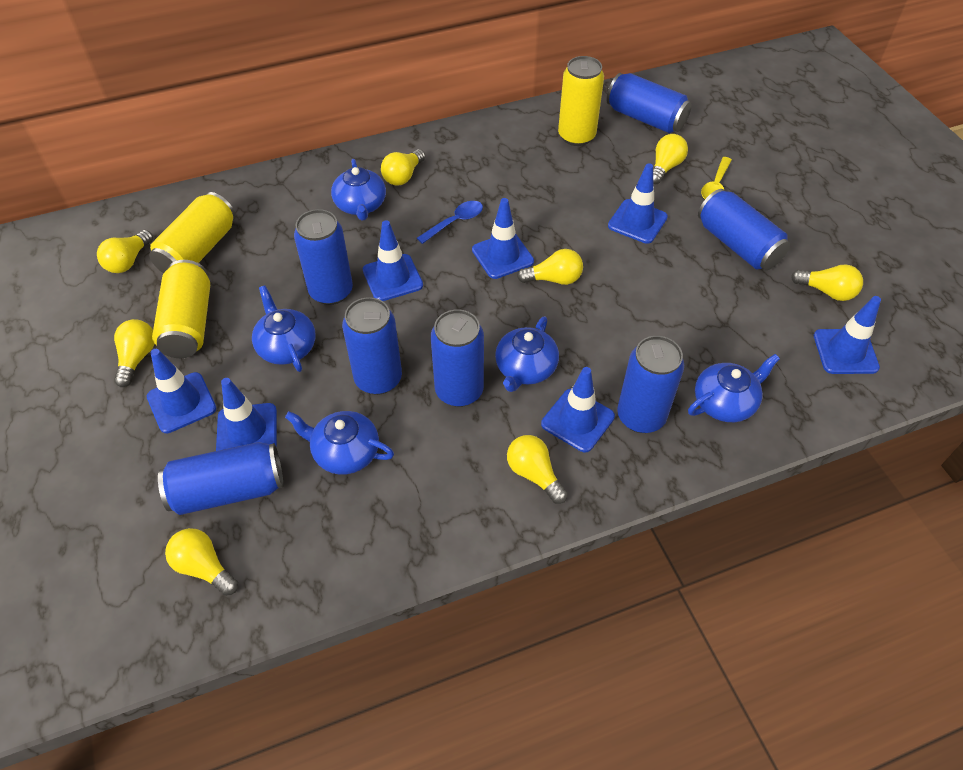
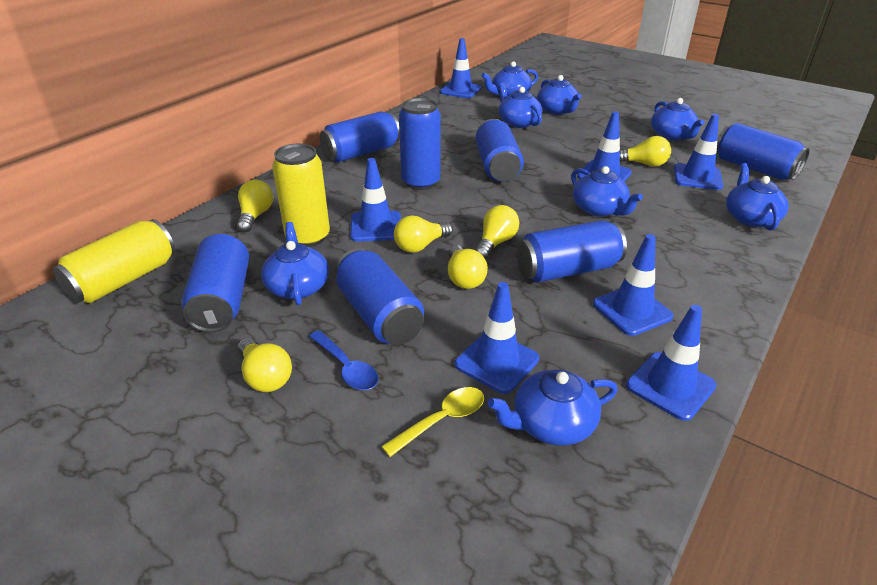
blue teapot: [252,285,316,372] [285,411,394,475] [331,159,386,220] [495,316,559,392] [688,354,780,422] = 5 -> [261,222,329,305] [482,61,538,96] [488,369,617,446] [498,83,542,128] [537,75,582,115] [571,166,643,217] [651,98,705,140] [726,163,789,230] = 8
yellow can: [149,192,236,273] [152,260,210,358] [558,56,604,146] = 3 -> [53,219,175,303] [272,144,330,247] = 2
yellow light bulb: [97,230,153,273] [114,319,155,387] [165,528,238,596] [381,149,425,185] [507,435,567,504] [517,249,583,285] [653,134,688,184] [791,264,863,301] = 8 -> [237,180,273,232] [237,338,292,392] [394,215,453,253] [448,245,488,289] [475,205,519,259] [620,136,671,167] = 6

